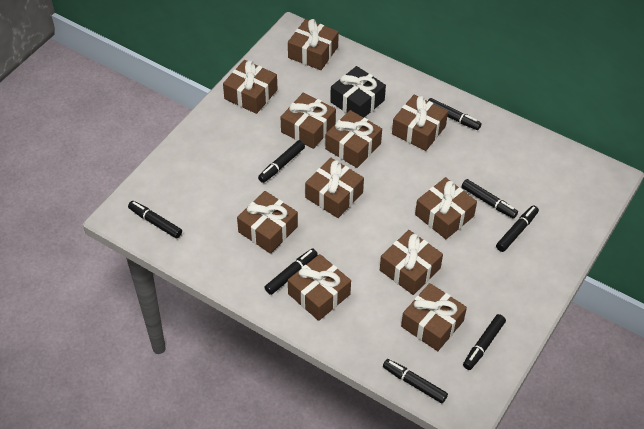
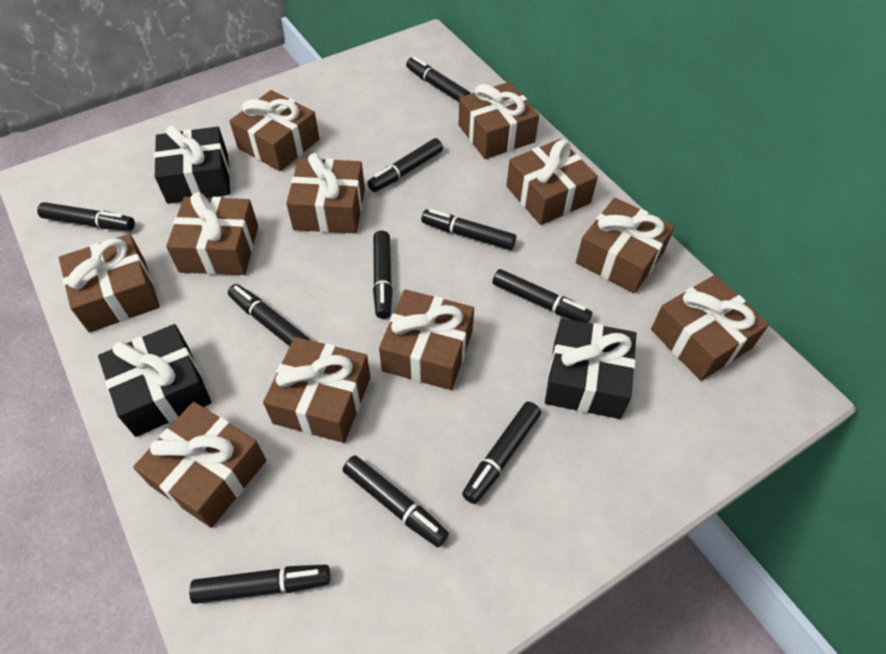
black gift: [330,66,386,118] = 1 -> [98,324,211,437] [154,125,230,204] [545,318,637,419] = 3
black marker: [128,201,182,238] [258,140,305,183] [264,248,318,295] [383,359,448,403] [428,98,482,130] [462,179,518,219] [463,314,506,370] [496,205,539,252] = 8 -> [37,202,135,231] [189,565,330,604] [228,284,310,346] [343,456,449,548] [367,138,443,192] [373,230,393,319] [406,56,471,102] [421,209,516,250] [462,402,541,504] [492,269,593,323] = 10

